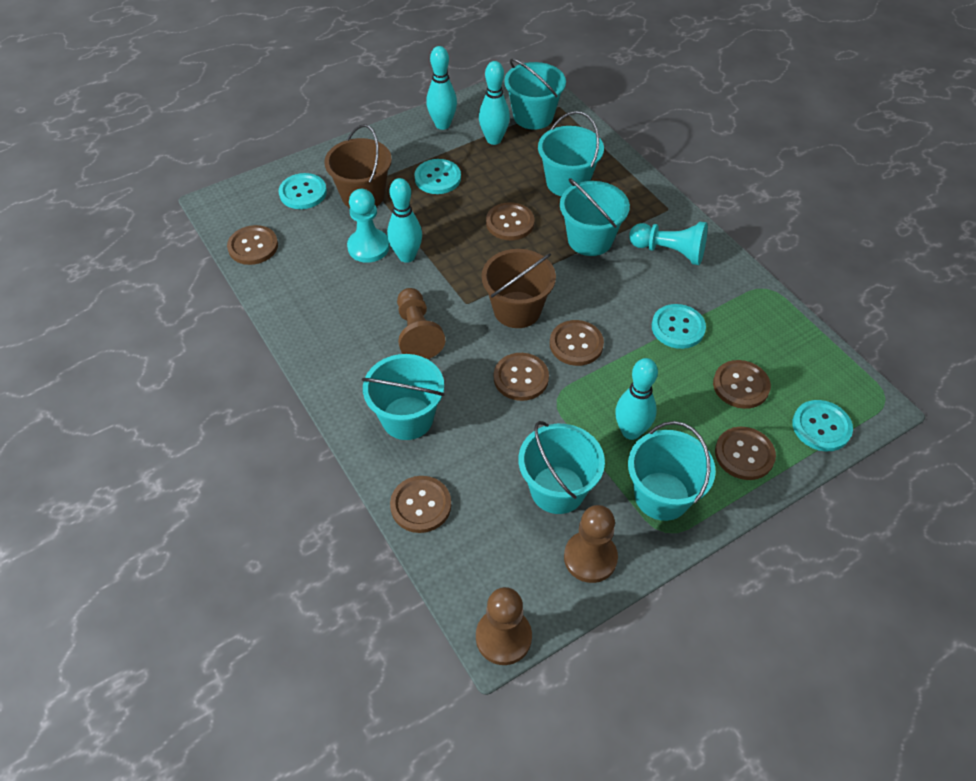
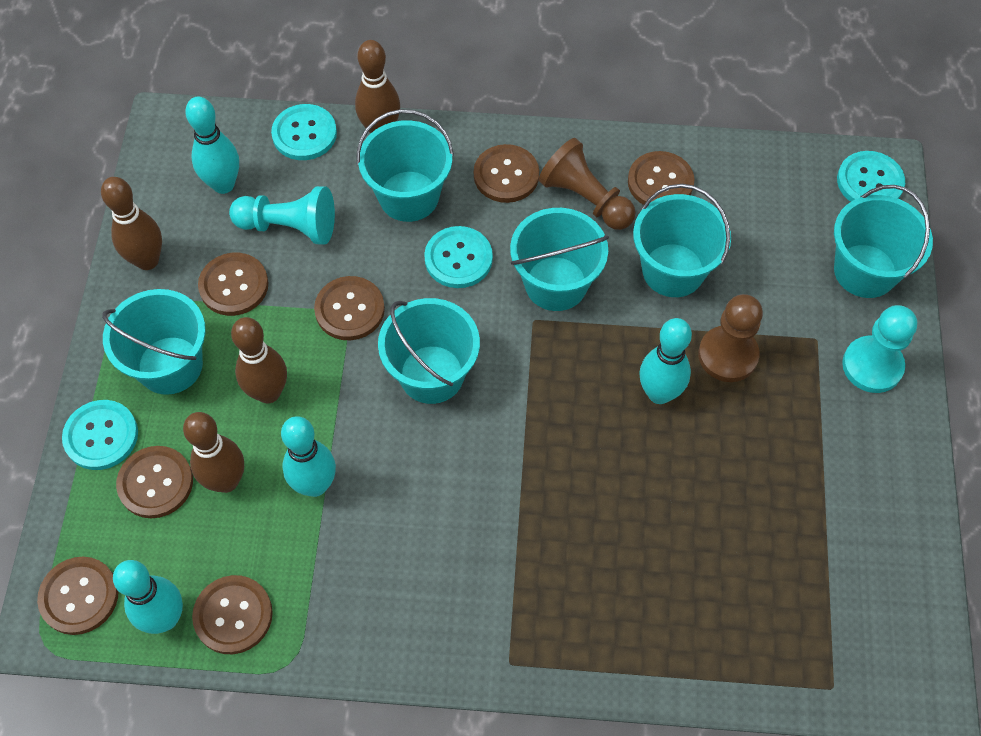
brown bowling pin: none = 0 -> [101,177,162,270] [183,412,244,493] [231,317,287,403] [355,40,400,134] = 4
brown bucket: [324,124,392,208] [482,249,556,328] = 2 -> none = 0
brown pawn: [397,288,445,359] [476,587,532,665] [564,505,618,583] = 3 -> [539,138,636,230] [698,294,763,382] = 2

